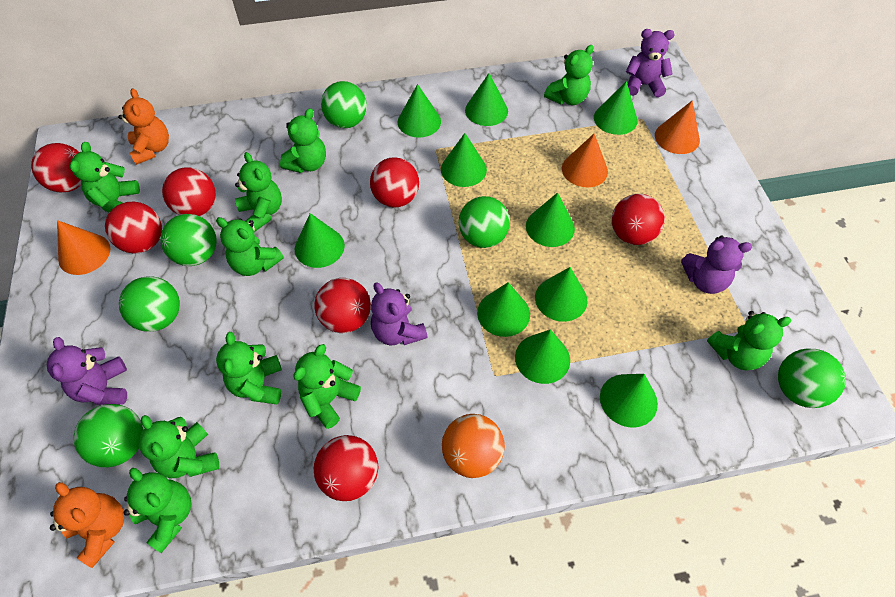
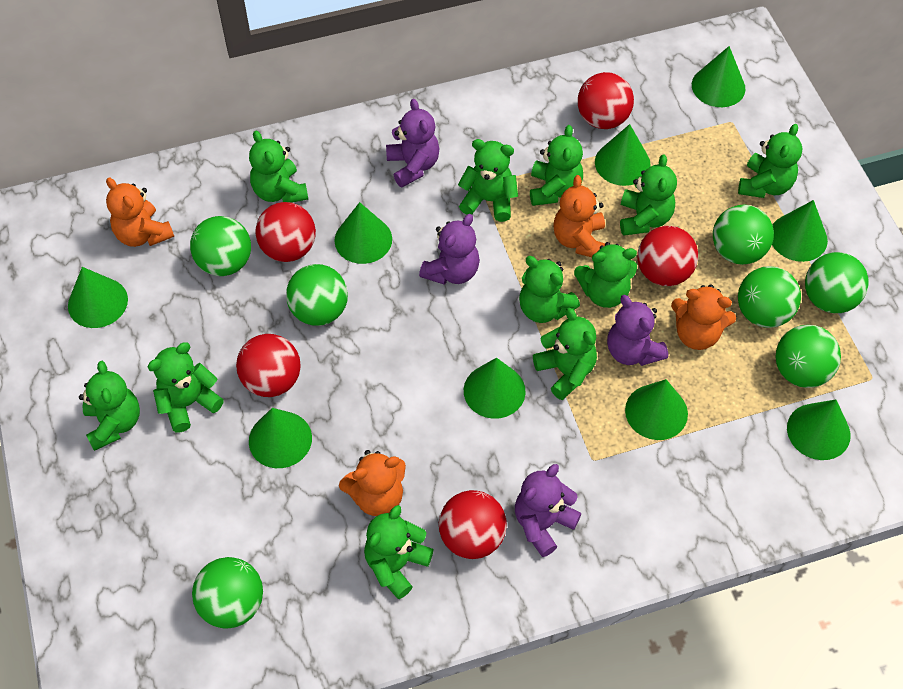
green ball: [73,404,143,468] [119,276,180,332] [160,214,217,266] [321,81,367,128] [459,196,510,248] [778,349,846,408] = 6 -> [190,216,251,276] [192,557,263,628] [286,264,348,326] [713,205,774,265] [738,266,801,328] [776,325,841,388] [805,252,869,313] = 7
green cone: [295,213,345,268] [398,84,441,138] [441,133,487,187] [465,73,508,126] [477,282,530,337] [515,329,570,384] [526,192,575,247] [535,267,587,322] [594,81,638,135] [600,374,658,428] = 10 -> [68,267,128,328] [249,408,312,468] [334,202,392,264] [464,358,526,419] [595,124,651,186] [625,379,688,440] [692,46,745,107] [772,200,828,262] [787,400,851,460] = 9
green teddy bear: [70,142,140,213] [124,468,191,553] [138,415,219,478] [216,217,284,276] [216,332,282,404] [235,152,282,232] [280,108,326,173] [293,344,361,429] [544,45,594,105] [707,311,792,370] = 10 -> [79,361,140,451] [148,342,224,432] [249,131,308,203] [364,505,433,599] [458,139,518,222] [519,256,580,323] [530,125,583,206] [533,308,597,400] [574,242,637,308] [620,154,677,236] [738,124,803,198] = 11
orange ball: [442,414,505,478] = 1 -> none = 0
orange cone: [57,220,110,275] [562,134,608,187] [655,101,700,154] = 3 -> none = 0
orange teddy bear: [50,482,124,568] [118,89,169,165] = 2 -> [106,177,174,247] [339,450,406,516] [553,175,605,257] [671,285,736,350] = 4
red ball: [31,143,81,193] [105,202,162,254] [162,167,216,216] [314,278,371,333] [314,435,378,501] [370,157,419,208] [612,194,665,245] = 7 -> [236,334,301,397] [256,202,316,262] [439,490,507,559] [578,72,634,129] [637,226,698,286] = 5

